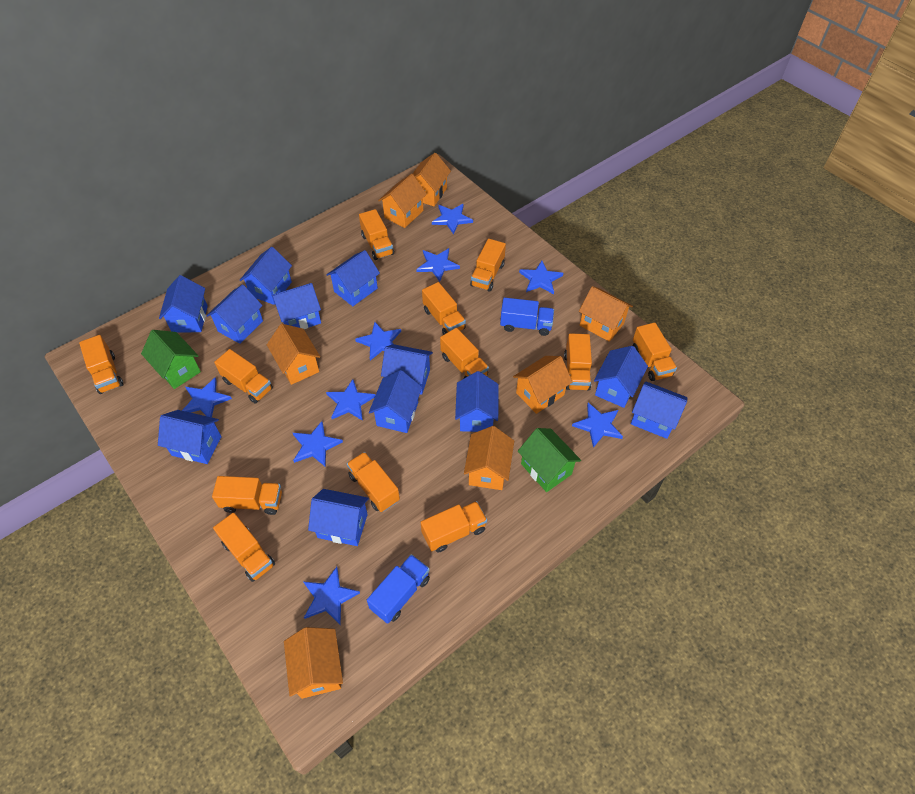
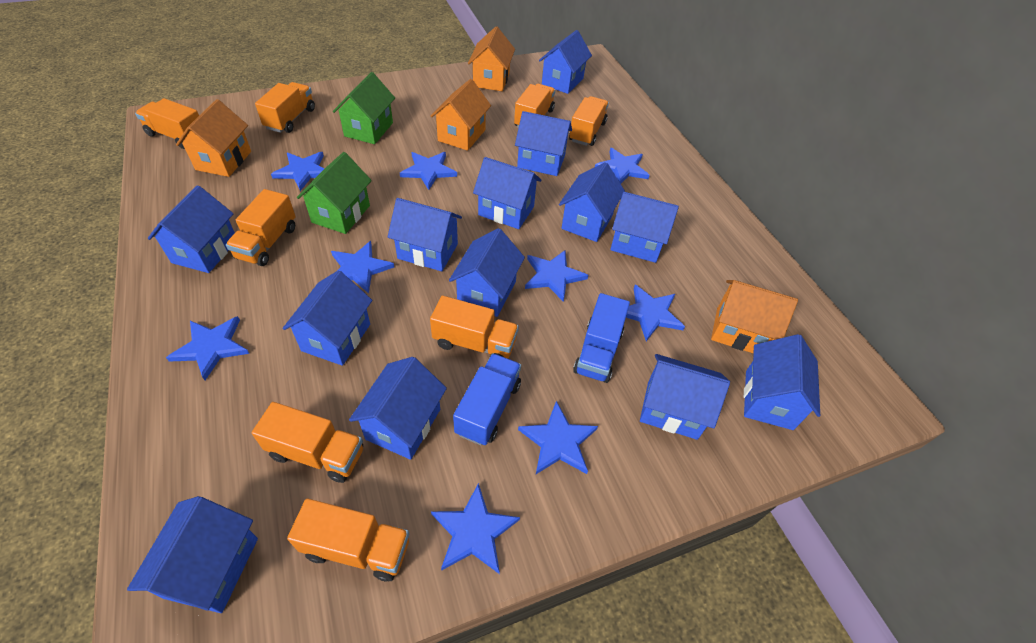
blue house: [158,410,222,464] [159,275,208,333] [206,284,263,344] [240,247,292,305] [272,283,321,329] [308,489,369,546] [326,250,380,306] [369,370,422,433] [381,344,433,395] [455,371,499,432] [594,346,648,408] [631,381,687,439] = 12 -> [127,496,258,613] [148,185,235,273] [283,270,372,366] [349,357,447,460] [388,198,462,271] [449,228,525,317] [473,157,541,229] [515,111,572,176] [539,30,592,94] [559,162,625,242] [610,192,679,263] [640,354,730,440] [744,334,820,430] = 13
orange house: [267,324,320,385] [284,627,343,699] [378,174,427,228] [413,153,451,206] [464,426,514,490] [513,356,572,414] [579,286,633,342] = 7 -> [176,99,251,177] [431,79,491,151] [468,27,515,91] [711,280,798,354] = 4
orange truck: [79,335,123,394] [212,476,282,515] [213,513,275,582] [214,349,273,404] [347,452,400,512] [359,209,394,260] [421,501,487,553] [422,282,466,335] [440,328,489,378] [470,239,506,292] [564,333,592,391] [633,322,677,381] = 12 -> [135,98,199,149] [226,189,296,266] [252,402,363,483] [255,82,315,133] [287,499,409,581] [430,296,519,359] [514,84,555,128] [569,96,609,146] = 8

